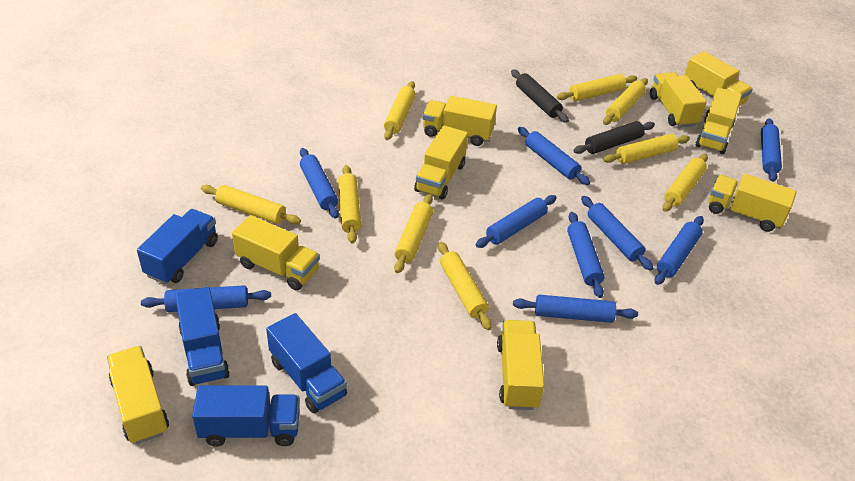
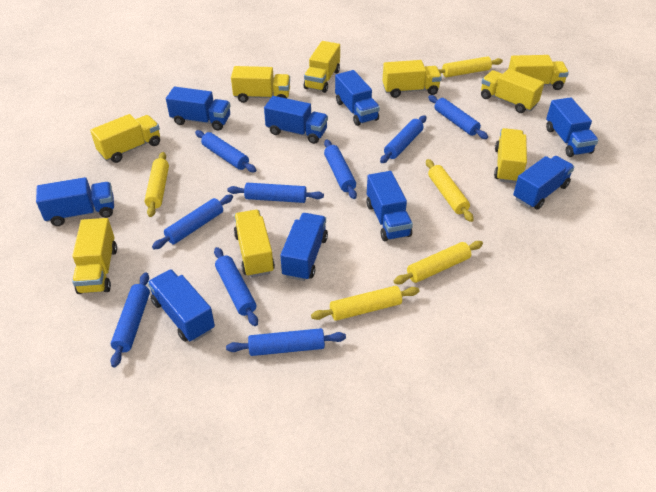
black rolling pin: [511,69,569,123] [573,121,655,154] = 2 -> none = 0
blue truck: [137,209,218,284] [175,287,230,386] [192,385,300,447] [266,313,347,414] = 4 -> [36,177,114,226] [148,269,215,342] [166,87,230,131] [264,96,328,144] [280,213,328,281] [335,70,380,126] [366,171,413,241] [513,156,574,210] [546,97,598,157] = 9
yellow rolling pin: [201,185,301,224] [338,165,361,243] [384,81,416,140] [394,194,433,273] [438,242,492,330] [557,74,637,101] [603,78,648,125] [603,134,690,164] [662,154,708,212] = 9 -> [145,152,169,217] [311,286,419,321] [394,241,483,284] [426,159,474,222] [438,56,503,77] = 5

